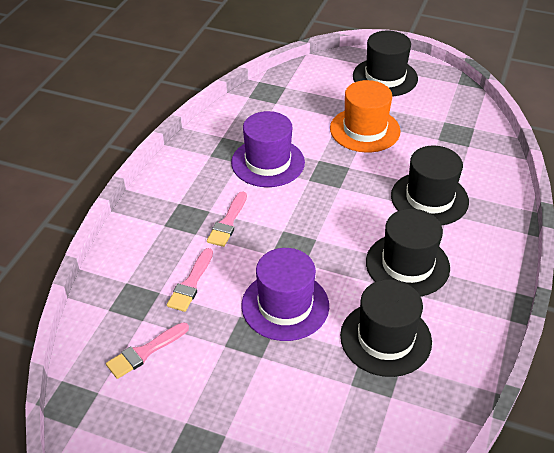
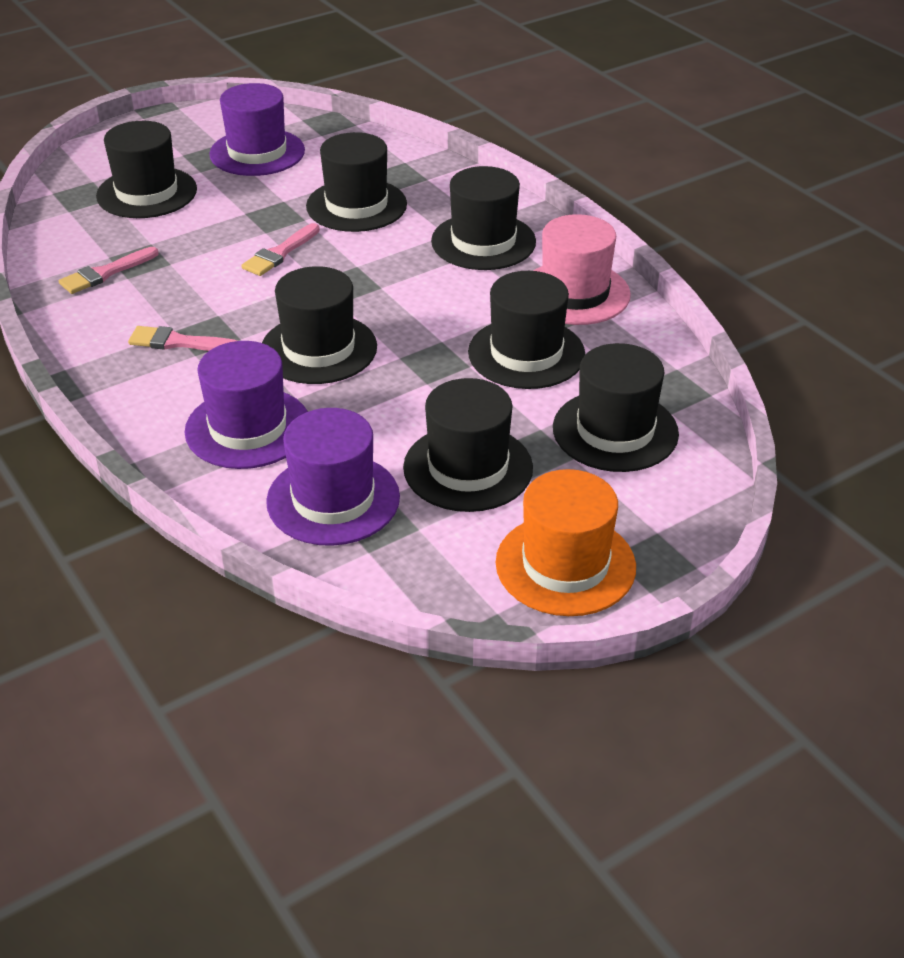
black hat: [340,279,432,377] [353,31,418,97] [366,209,450,297] [391,146,469,226] = 4 -> [96,121,197,218] [262,266,377,384] [306,132,407,232] [403,378,533,512] [431,166,536,270] [468,271,585,389] [553,343,679,472] = 7
pink hat: none = 0 -> [533,214,631,325] = 1
purple hat: [231,111,305,187] [241,248,329,341] = 2 -> [185,341,308,469] [209,83,305,176] [266,408,400,546] = 3

